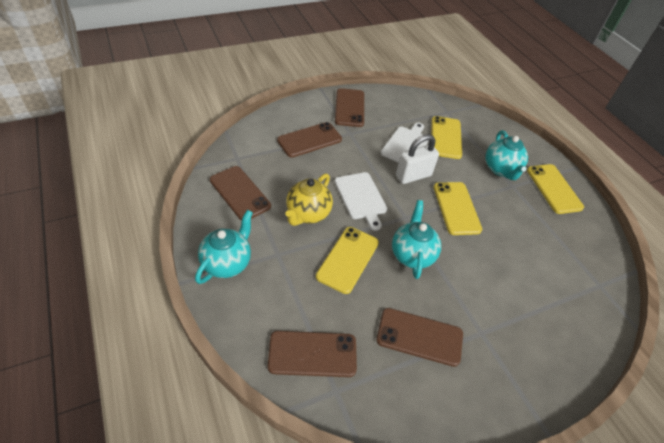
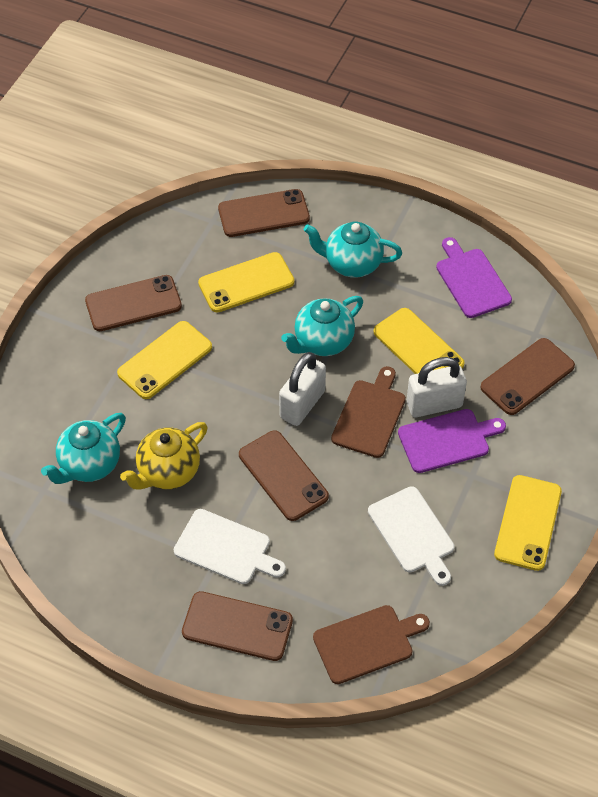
brown cutting board: none = 0 -> [313,605,430,684] [331,366,406,458] = 2
purple cutting board: none = 0 -> [398,409,506,473] [436,237,512,318] = 2
white padlock: [396,134,439,184] = 1 -> [279,352,326,426] [407,357,467,417] = 2

